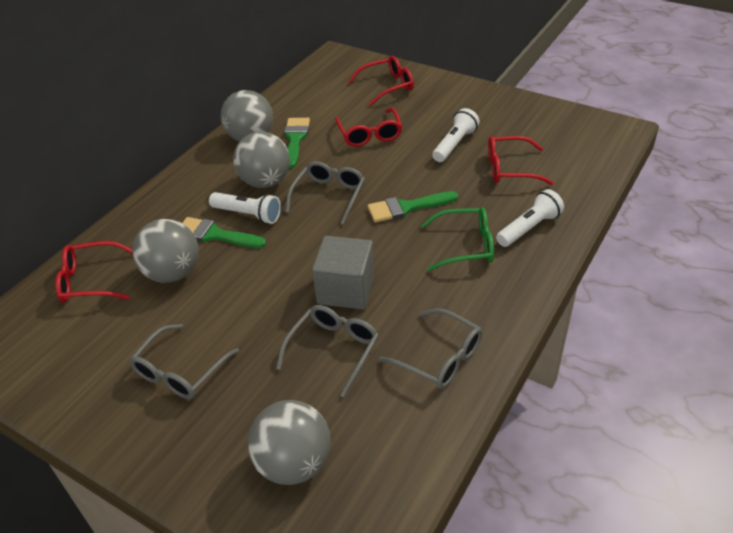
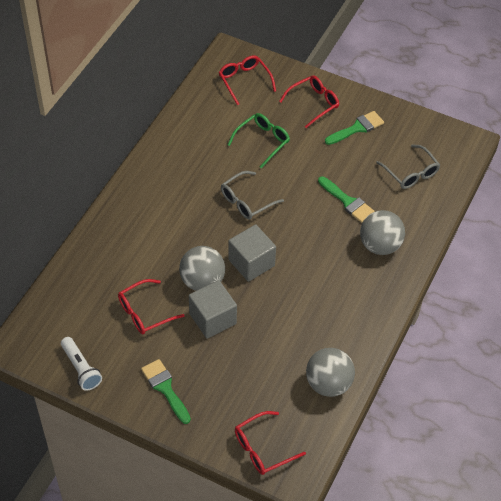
grey ball: [132,219,199,283] [221,90,273,142] [234,132,290,188] [247,400,331,485] = 4 -> [179,246,225,291] [306,348,355,397] [360,210,405,255] = 3
grey cube: [312,236,374,309] = 1 -> [189,280,237,339] [228,224,276,282] = 2
grey glasses: [129,324,239,399] [276,305,379,397] [286,161,365,225] [379,308,482,389] = 4 -> [221,171,284,220] [376,144,440,189] = 2
white flashlight: [209,192,281,224] [432,108,480,162] [496,189,564,247] = 3 -> [61,337,102,391] = 1

